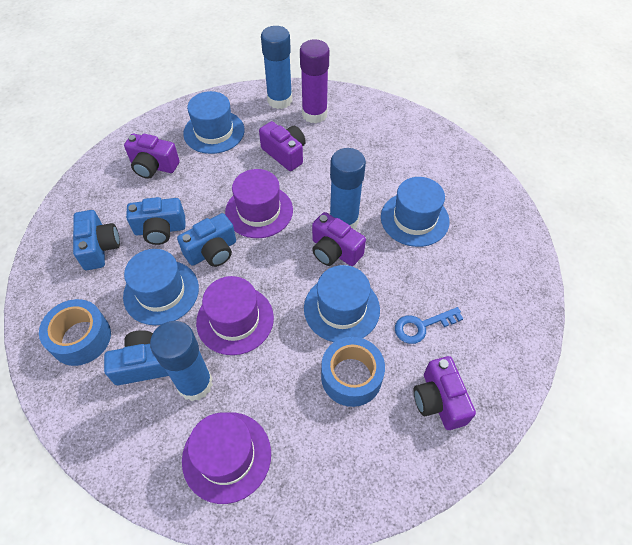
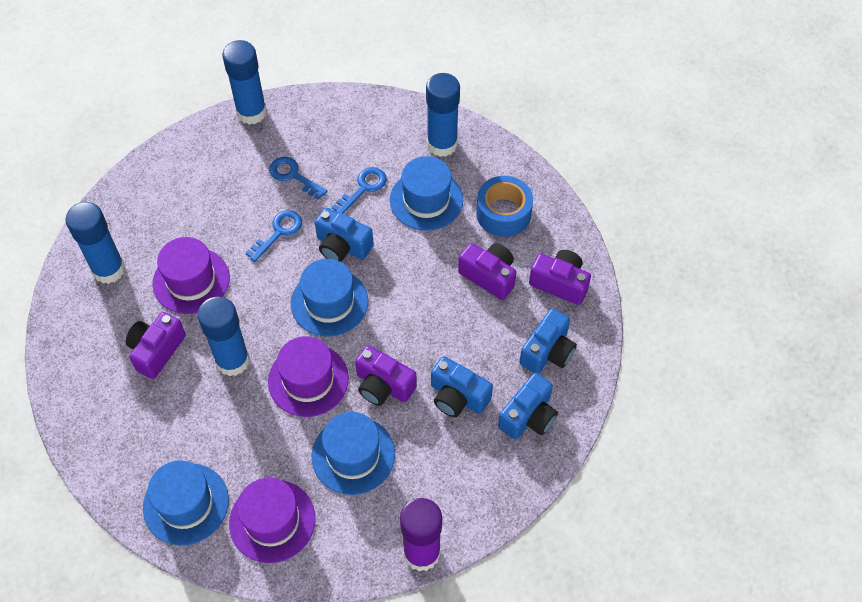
blue glue stick: [150,321,213,401] [261,26,292,109] [330,148,366,229] = 3 -> [65,202,125,284] [197,296,250,376] [222,40,267,125] [426,73,460,157] = 4
blue key: [395,307,464,344] = 1 -> [246,210,302,262] [269,157,327,200] [332,167,387,214] = 3
blue tape: [39,299,111,366] [321,337,385,407] = 2 -> [476,176,533,237] = 1

